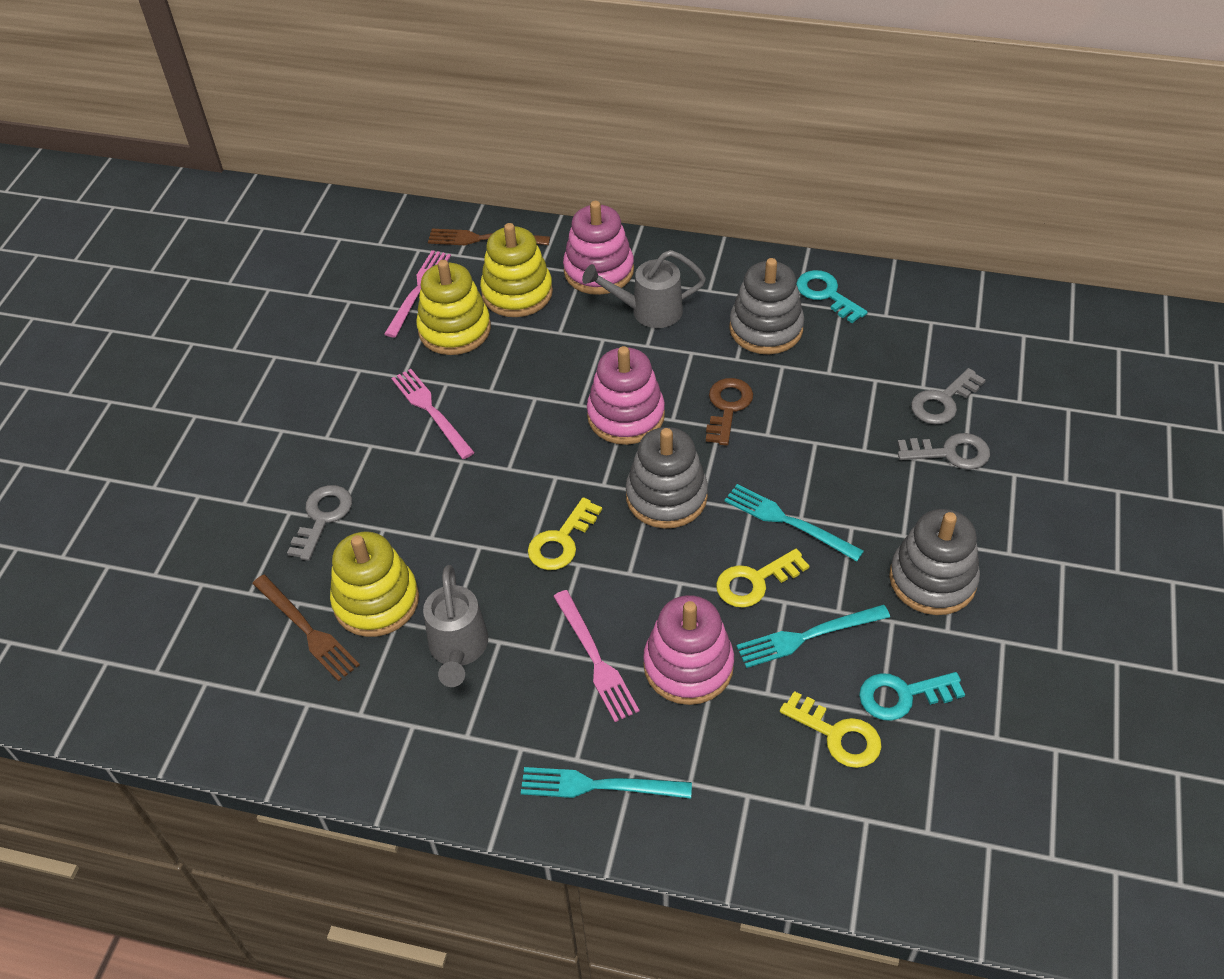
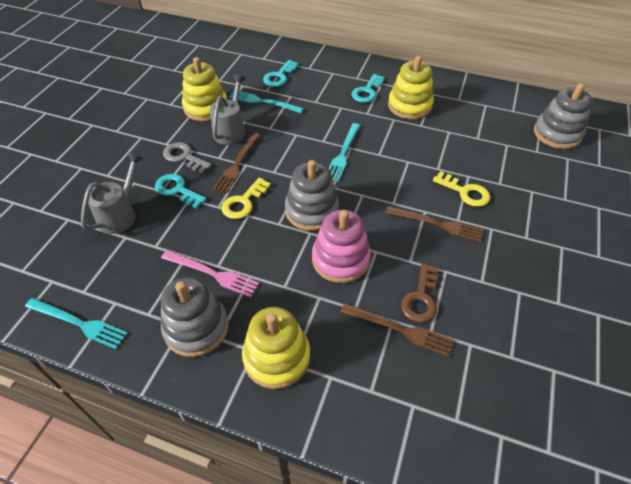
brown fork: [252,575,360,682] [428,229,550,245] = 2 -> [213,133,260,193] [341,303,454,357] [385,206,484,243] = 3
grey key: [287,485,352,561] [897,433,990,470] [911,368,986,425] = 3 -> [163,142,212,173] = 1
pink fork: [384,250,451,338] [391,369,475,459] [553,590,639,722] = 3 -> [161,251,259,297] = 1
pink stacking toy: [563,201,634,295] [587,346,665,445] [643,595,734,705] = 3 -> [312,210,371,283] = 1
turquoise key: [796,270,868,323] [859,672,965,721] = 2 -> [155,174,207,208] [263,60,298,87] [352,74,384,103] = 3
yellow key: [528,497,602,570] [716,549,809,608] [780,691,882,768] = 3 -> [221,177,271,219] [433,171,490,207] = 2

